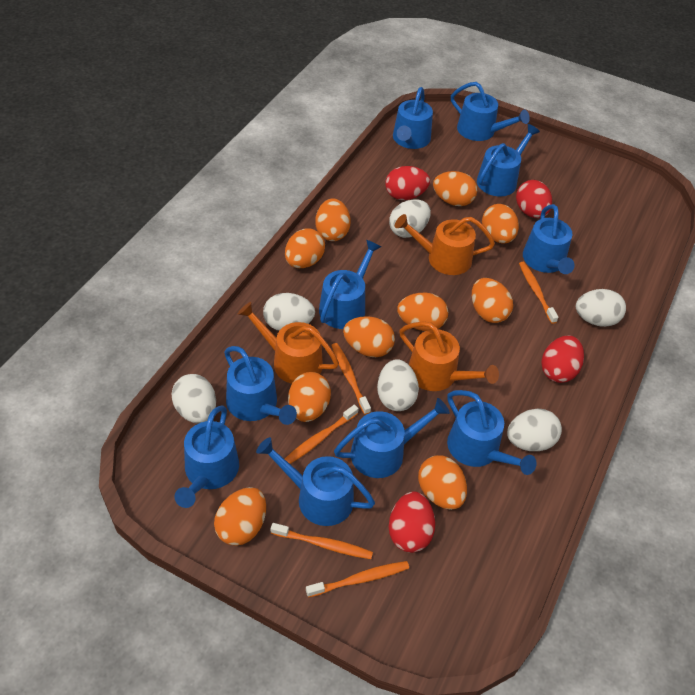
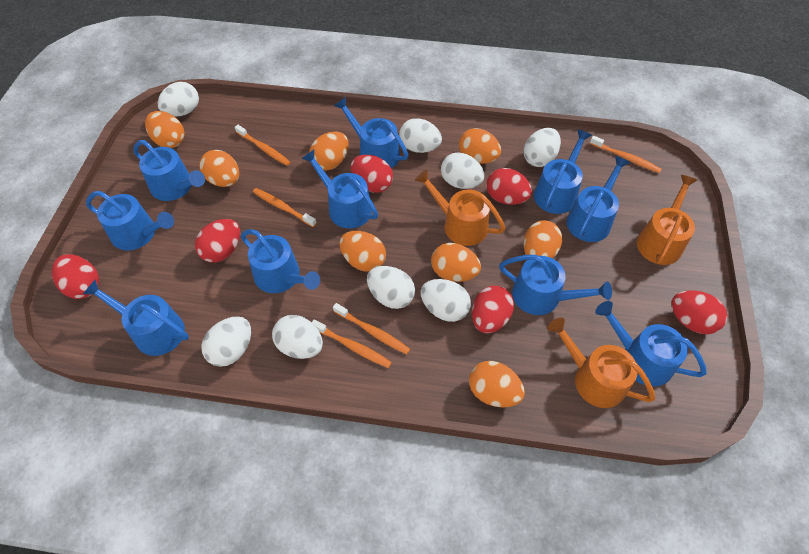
orange egg: [214,487,266,546] [285,229,325,268] [288,372,331,422] [315,198,350,241] [343,316,395,357] [397,293,448,331] [418,455,467,510] [433,171,477,206] [472,278,513,323] [482,204,519,244] = 10 -> [145,111,184,148] [199,150,239,187] [309,132,349,171] [340,231,386,272] [431,243,481,282] [459,128,501,164] [469,361,525,407] [523,220,562,259] = 8
red egg: [385,166,430,200] [389,491,435,553] [516,180,552,218] [541,335,584,383] = 4 -> [52,254,99,299] [195,219,240,263] [351,155,393,193] [472,286,514,333] [487,168,532,205] [672,291,727,334] = 6
white egg: [171,374,216,424] [263,293,315,331] [377,359,419,411] [389,199,431,238] [507,409,562,451] [576,289,626,327] = 6 -> [157,82,199,117] [201,316,251,367] [272,315,323,359] [367,266,415,309] [399,118,442,153] [421,279,471,322] [441,152,484,189] [524,128,561,167] = 8

